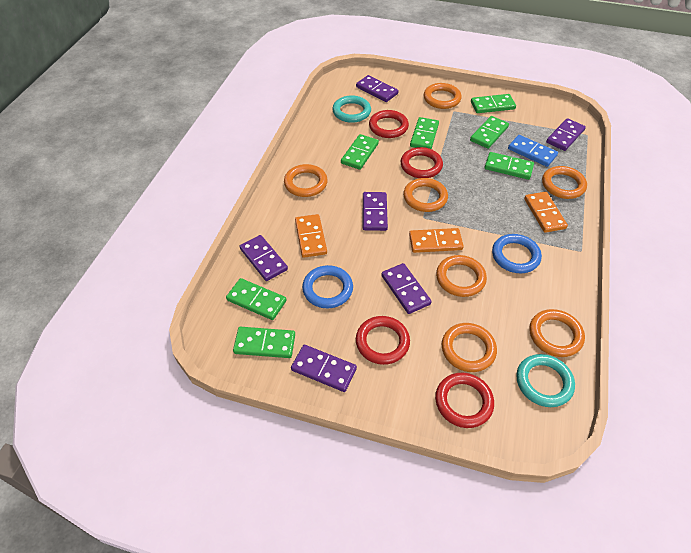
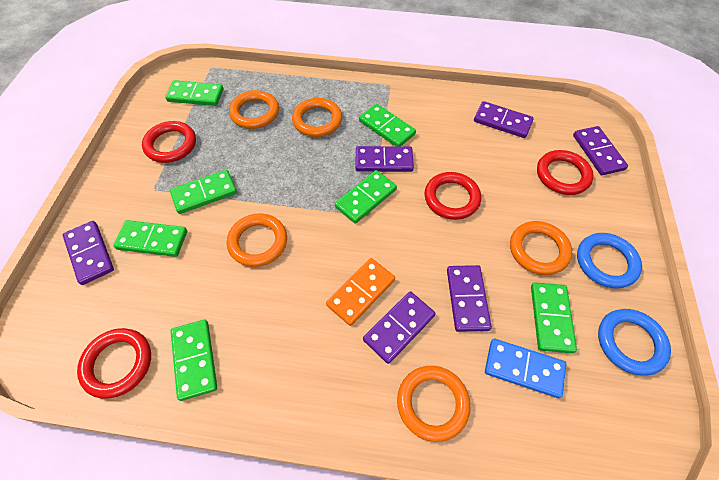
orange domino: [295,214,327,258] [409,228,464,253] [524,192,568,233] = 3 -> [326,258,395,326] = 1
orange ring: [284,164,328,197] [403,178,448,212] [424,83,462,109] [436,255,487,297] [442,323,497,372] [529,309,585,357] [542,166,587,199] = 7 -> [227,213,287,267] [229,90,279,129] [292,98,342,137] [397,366,471,442] [510,221,572,275] = 5
turquoise ring: [332,95,371,123] [516,354,575,407] = 2 -> none = 0

